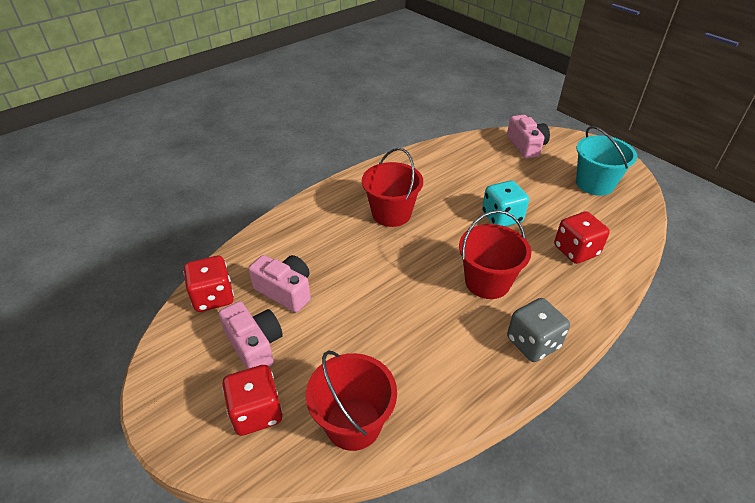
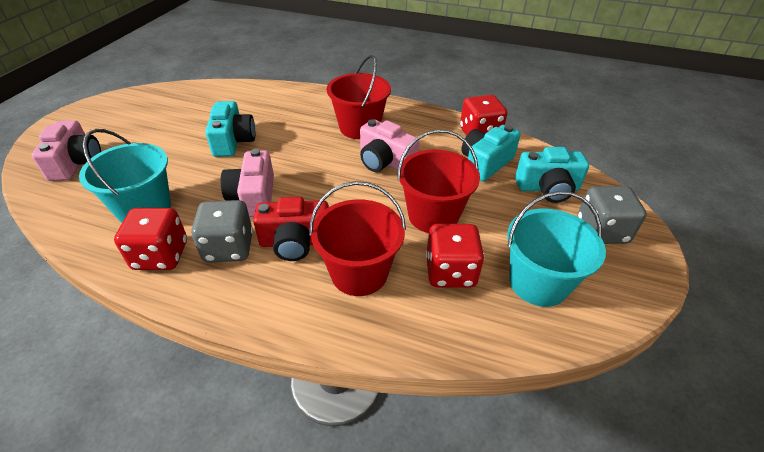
grey dice: [507,298,570,362] = 1 -> [191,200,253,263] [578,186,647,244] = 2
red camera: none = 0 -> [253,197,329,261] = 1
turquoise bucket: [576,126,637,196] = 1 -> [79,129,171,223] [507,191,606,307] = 2
turquoise camera: none = 0 -> [205,101,255,157] [461,125,521,182] [515,147,589,203] = 3
turquoise dice: [482,180,529,227] = 1 -> none = 0

